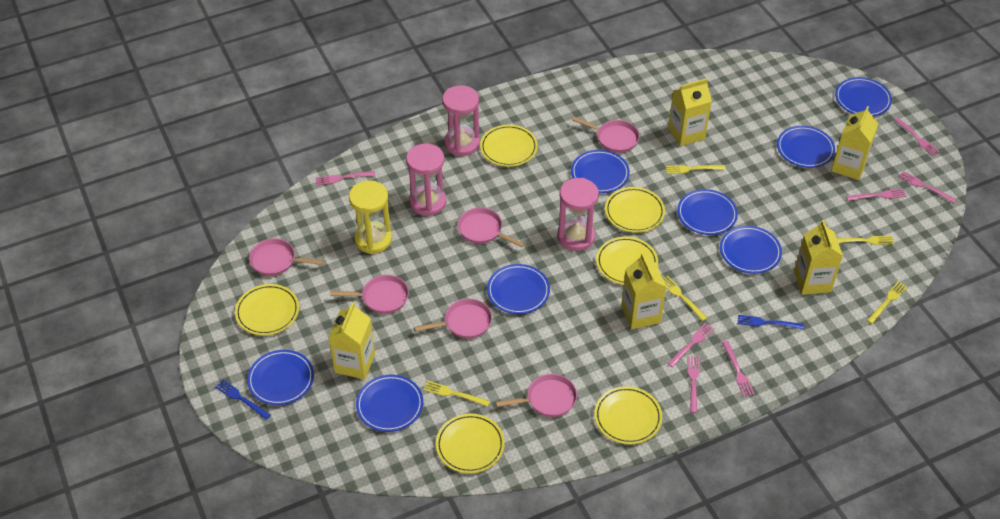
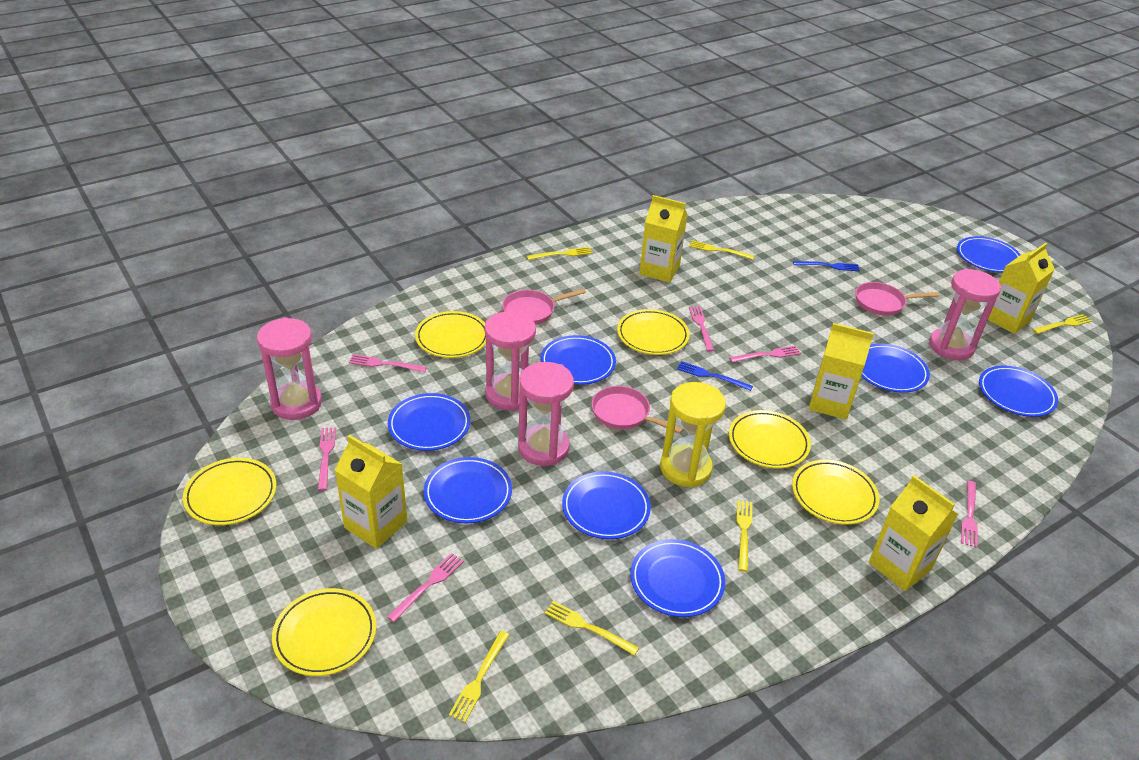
pink fork: [316,171,376,185] [667,323,714,367] [688,356,699,413] [722,341,754,397] [846,189,907,201] [894,117,939,156] [898,171,957,203] = 7 -> [318,427,336,491] [349,354,427,372] [387,553,464,622] [689,306,714,352] [729,346,801,362] [961,481,978,548] = 6
pink hourglass: [406,144,446,216] [442,85,480,156] [557,178,599,251] = 3 -> [257,317,322,420] [485,311,536,411] [518,362,574,466] [929,269,1001,360] = 4
pink pan: [249,238,324,276] [330,275,409,314] [414,299,492,338] [458,207,525,247] [495,374,577,417] [572,117,639,153] = 6 -> [502,289,586,325] [592,386,683,434] [855,282,939,316] = 3
yellow fork: [424,381,490,407] [663,276,707,321] [666,165,726,174] [837,236,894,245] [867,281,908,324] = 5 -> [449,631,509,722] [527,247,592,260] [544,601,639,656] [689,240,754,260] [736,500,752,572] [1033,314,1092,334] = 6

